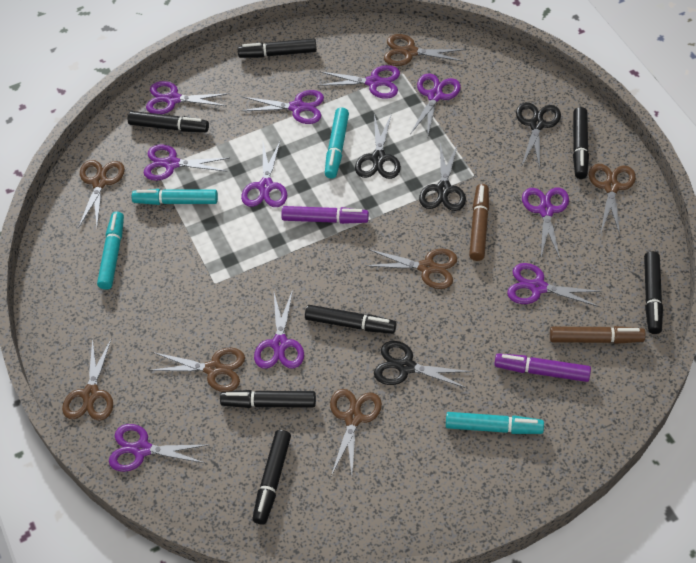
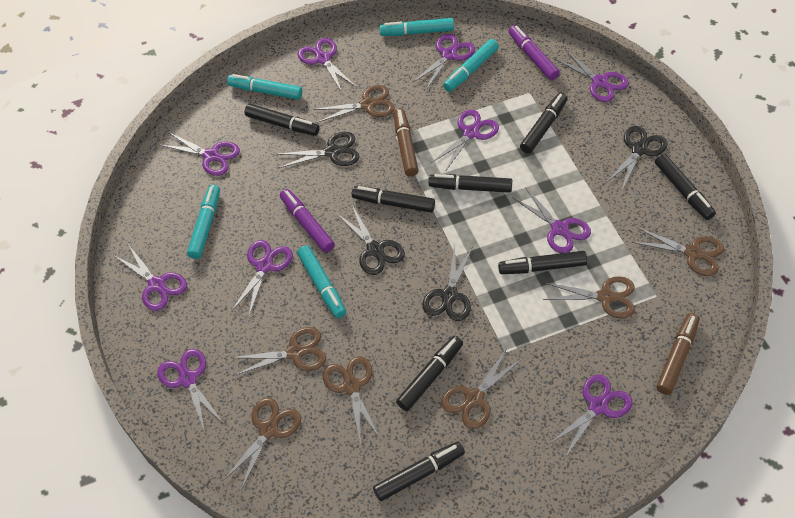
black marker: [128,111,209,132] [220,390,316,408] [238,38,317,58] [252,430,291,525] [305,305,397,334] [573,107,589,179] [644,251,663,334] = 7 -> [245,104,320,136] [352,186,435,213] [373,441,465,501] [396,336,463,411] [429,174,512,193] [498,251,587,274] [520,93,567,154] [655,154,716,220] = 8
turquoise marker: [97,212,124,290] [132,189,218,205] [325,108,349,178] [446,412,544,434] = 4 -> [187,185,220,259] [227,74,302,100] [297,245,346,318] [379,18,454,36] [443,39,499,92] = 5

